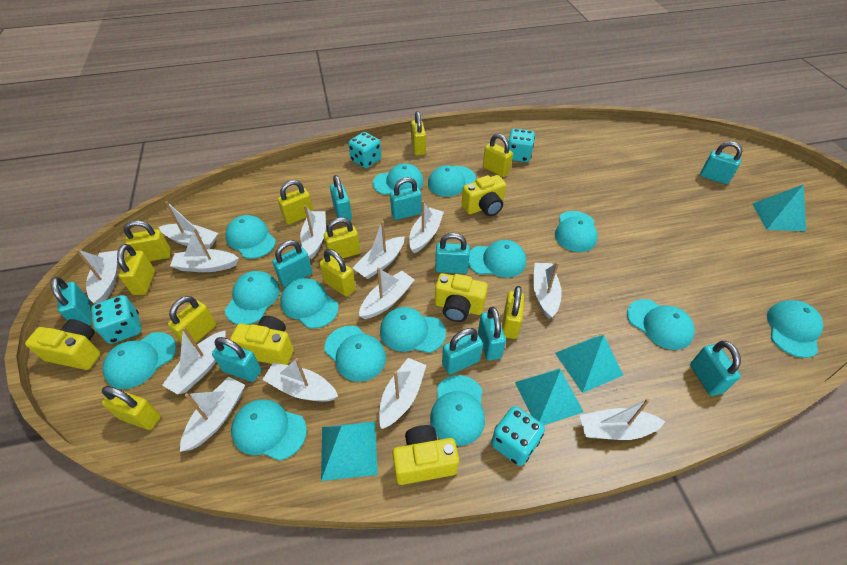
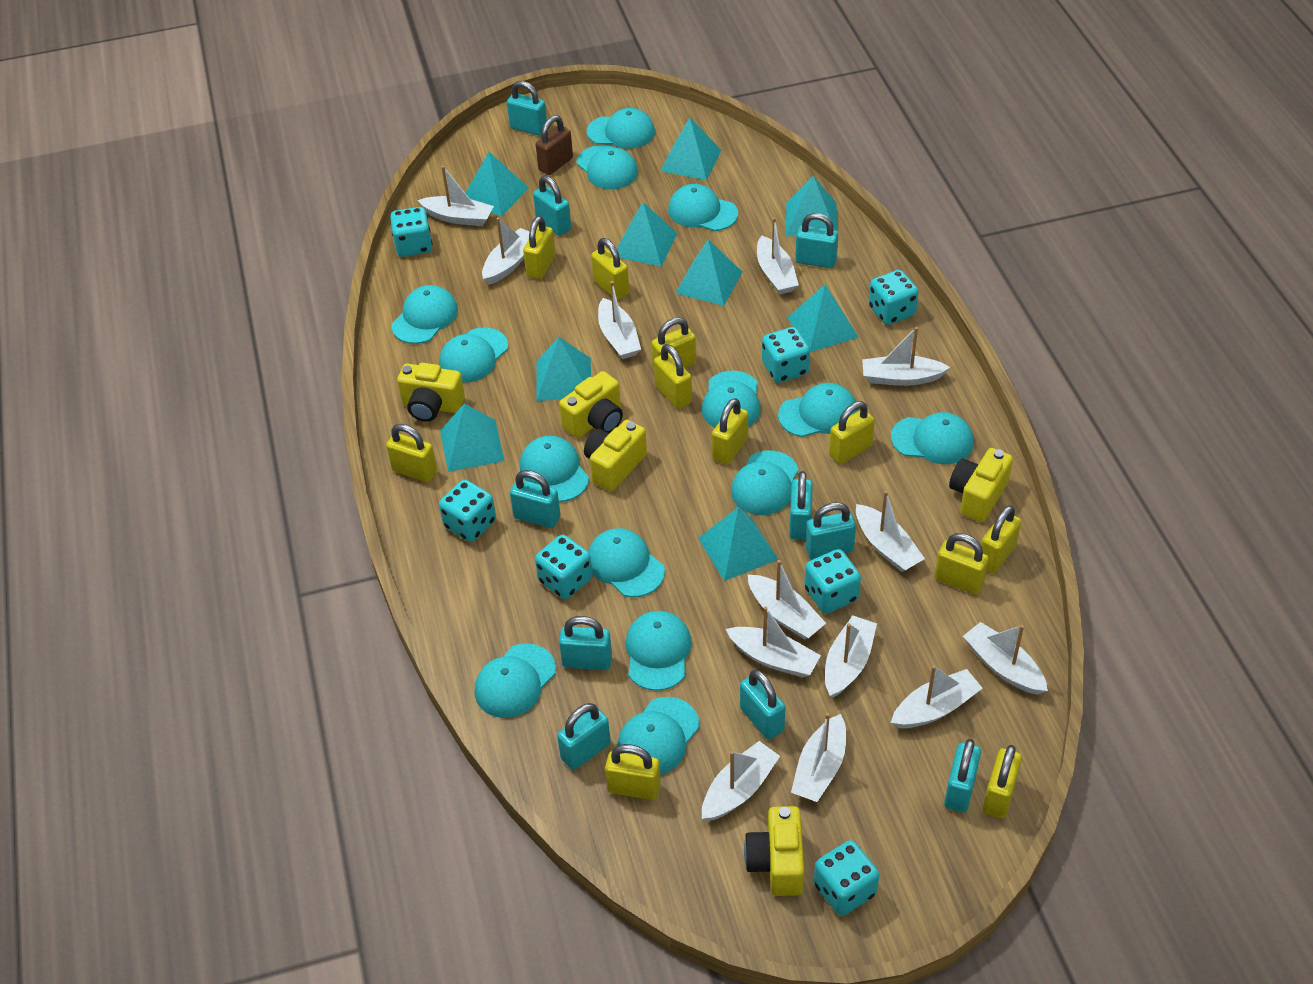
brown padlock: none = 0 -> [536,115,573,175] = 1
turquoise dice: [91,295,141,344] [348,132,381,168] [491,406,545,466] [508,128,535,162] = 4 -> [390,207,433,257] [439,480,496,542] [535,535,593,599] [762,327,810,383] [804,549,861,613] [814,840,880,916] [869,270,918,325] = 7
turquoise pyramid: [321,422,378,481] [515,369,583,425] [555,335,623,393] [752,184,806,231] = 4 -> [440,403,504,472] [466,152,529,217] [536,337,591,401] [617,202,678,266] [660,118,721,180] [675,239,742,306] [698,507,779,581] [786,176,837,236] [787,284,858,352] = 9
yellow padlock: [102,386,161,430] [117,244,155,295] [124,220,171,261] [168,296,216,345] [278,180,313,224] [319,249,356,296] [324,217,360,259] [411,111,426,155] [483,134,513,177] [502,286,524,339] = 10 -> [386,424,437,482] [523,216,555,279] [591,238,629,300] [605,744,661,800] [651,317,696,369] [654,344,692,409] [712,398,748,465] [829,401,875,464] [935,533,989,595] [981,505,1021,573] [983,745,1022,819] = 11

